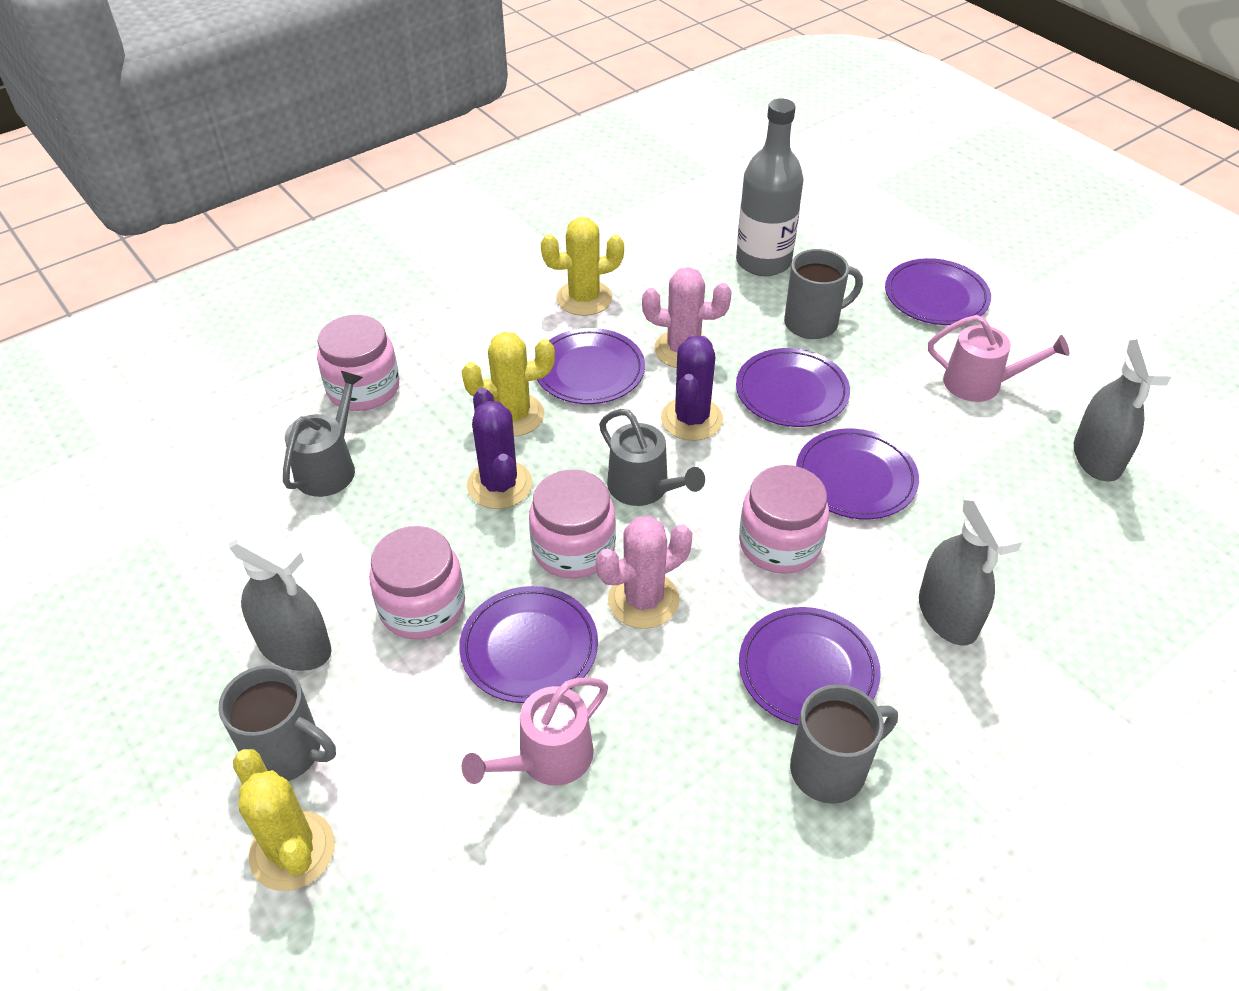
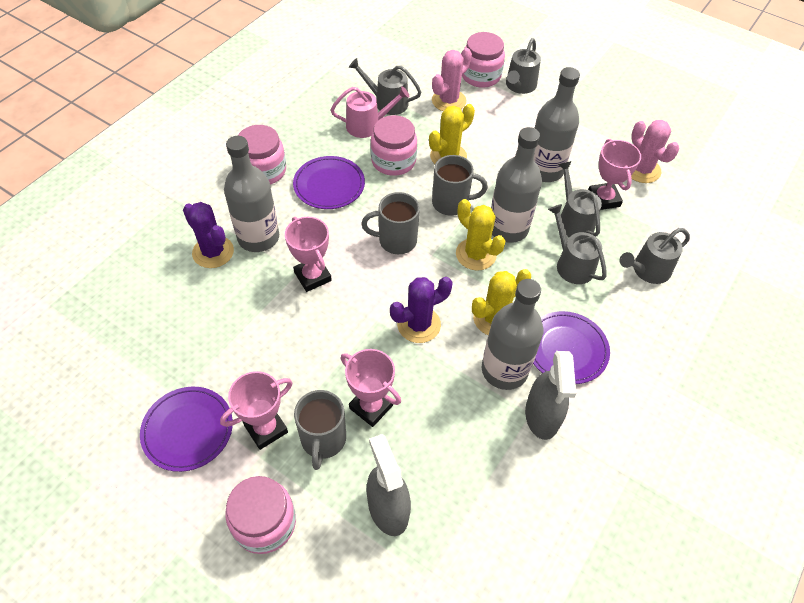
grey bottle: [736,98,803,276] = 1 -> [224,136,279,252] [482,279,544,390] [491,127,542,243] [534,67,580,182] = 4
grey spray bottle: [229,525,332,671] [919,492,1022,646] [1074,336,1171,482] = 3 -> [367,434,411,536] [525,351,576,440] = 2
grey watering can: [283,371,363,497] [599,409,705,506] = 2 -> [348,58,421,115] [506,38,541,94] [548,204,607,284] [558,161,602,237] [620,228,690,284] = 5
pink trophy: none = 0 -> [220,371,293,450] [285,217,332,292] [341,349,401,427] [588,139,641,210] = 4
pink watering can: [462,677,608,786] [928,315,1069,402] = 2 -> [331,86,410,138] = 1
purple plate: [459,586,598,703] [537,328,645,404] [736,348,850,427] [739,607,881,725] [796,428,919,519] [885,258,991,325] = 6 -> [140,387,233,472] [293,156,365,209] [533,311,610,384] = 3

